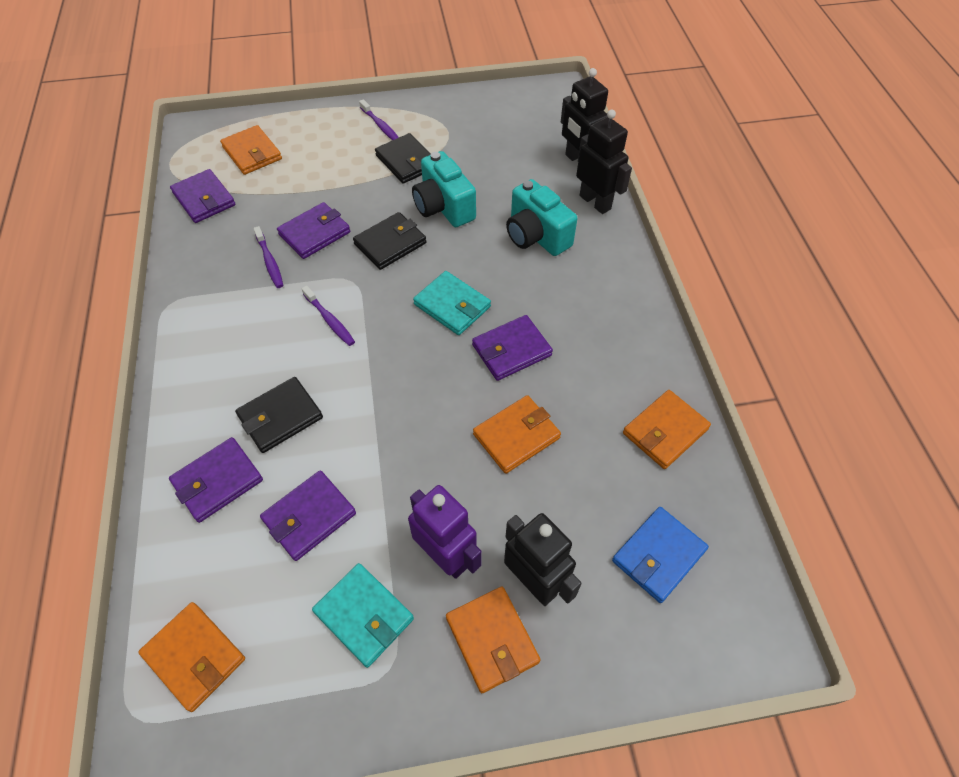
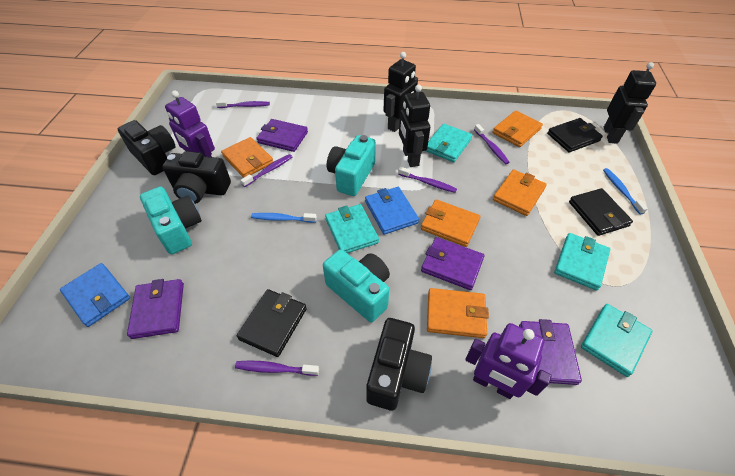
black camera: none = 0 -> [118,120,176,175] [162,151,231,204] [366,318,432,411] = 3
blue toothbrush: none = 0 -> [251,213,317,223] [603,168,648,215] = 2
blue wallet: [612,507,709,603] = 1 -> [60,263,130,327] [365,187,419,234] = 2
purple robot: [408,485,482,579] = 1 -> [165,90,215,157] [465,323,552,399] = 2
purple toothbrush: [253,226,283,288] [302,285,355,346] [359,99,399,140] = 3 -> [216,100,270,108] [235,361,319,376] [240,154,292,187] [398,167,457,193] [474,124,510,164] = 5
purple wallet: [169,437,263,523] [170,169,236,223] [260,470,356,561] [277,202,350,259] [472,315,553,381] = 5 -> [127,279,184,339] [256,119,308,152] [421,237,485,290] [519,319,582,385] = 4
turquoise camera: [412,151,476,227] [506,179,577,256] = 2 -> [140,187,202,254] [323,250,390,322] [327,135,376,196] = 3
turquoise wallet: [312,563,414,668] [413,271,491,335] = 2 -> [325,204,379,253] [426,124,472,162] [554,233,610,291] [581,304,653,377] = 4

